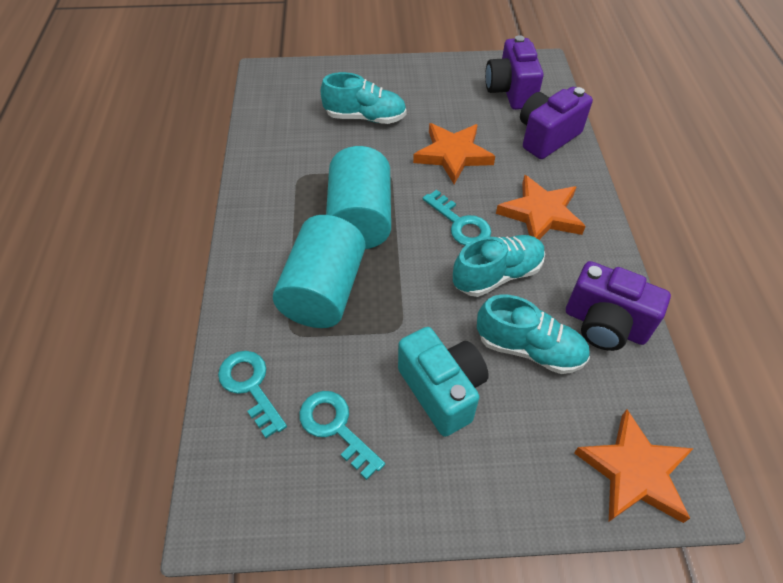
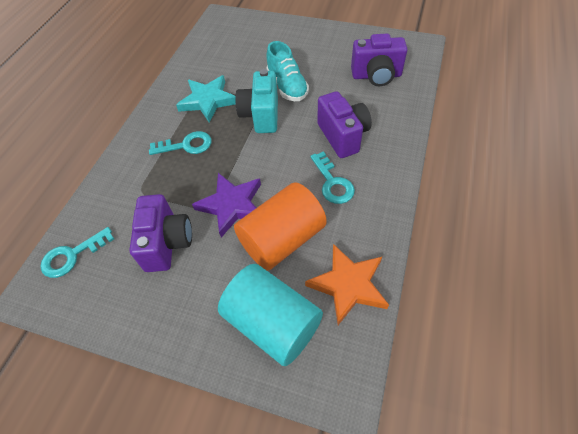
orange cylinder: none = 0 -> [234,182,327,271] = 1
orange star: [413,123,495,184] [496,175,586,240] [574,409,694,523] = 3 -> [305,244,389,325] = 1
purple star: none = 0 -> [192,173,261,238] = 1
turquoise cylinder: [273,215,366,328] [326,146,391,249] = 2 -> [218,264,323,366] = 1
turquoise shoe: [321,72,407,124] [453,235,545,297] [477,295,590,374] = 3 -> [266,41,309,101] = 1
turquoise star: none = 0 -> [176,75,235,123] = 1

